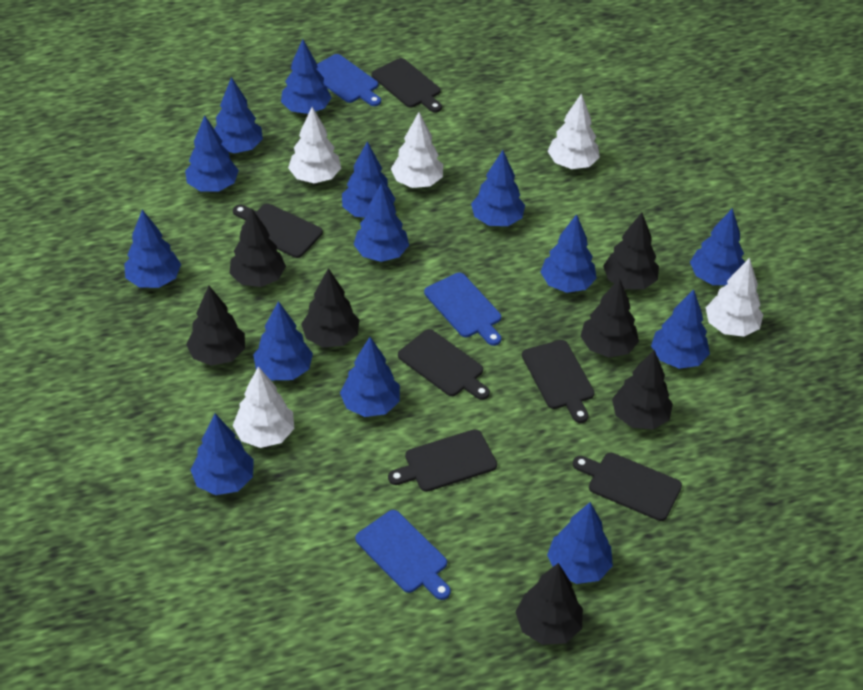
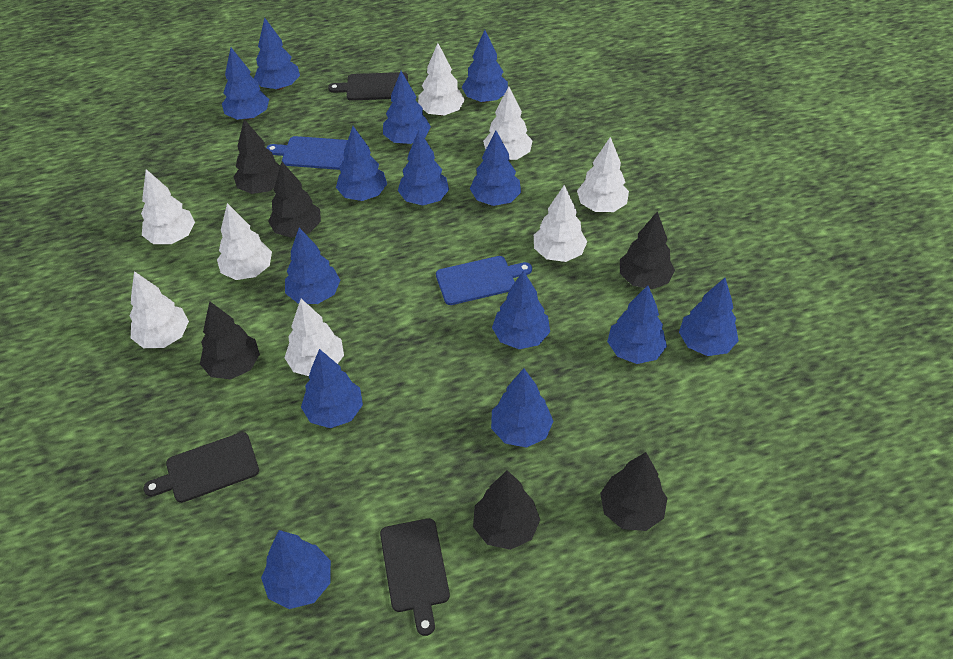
black cutting board: [233,204,323,258] [372,58,442,113] [388,429,497,492] [398,329,490,400] [522,340,595,423] [573,453,682,521] = 6 -> [144,432,259,503] [328,72,408,101] [380,518,450,636] = 3
black tree: [186,286,245,366] [229,209,286,287] [301,268,360,347] [516,563,583,645] [581,278,639,358] [603,212,659,289] [612,350,673,429] = 7 -> [200,301,260,379] [233,119,280,194] [268,162,321,238] [473,470,540,550] [600,452,667,531] [620,211,675,289] = 6
blue cutting board: [317,54,381,106] [355,510,451,600] [424,273,501,346] = 3 -> [266,136,348,170] [436,256,532,305] = 2
white tree: [233,366,294,448] [288,107,341,183] [391,112,443,188] [548,93,600,169] [706,258,763,337] = 5 -> [130,271,189,348] [141,169,195,244] [217,203,272,280] [285,299,344,376] [418,43,465,116] [483,86,533,160] [534,185,587,262] [577,137,629,212] = 8

